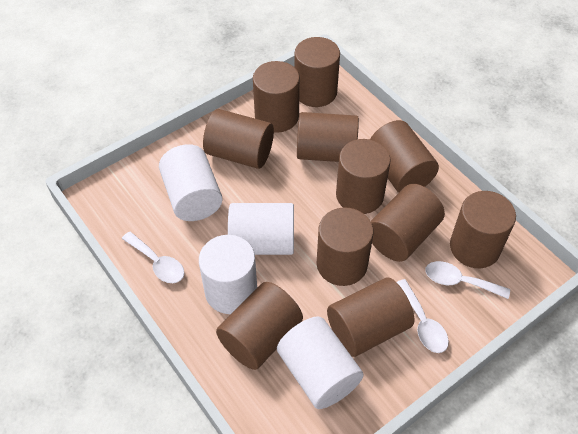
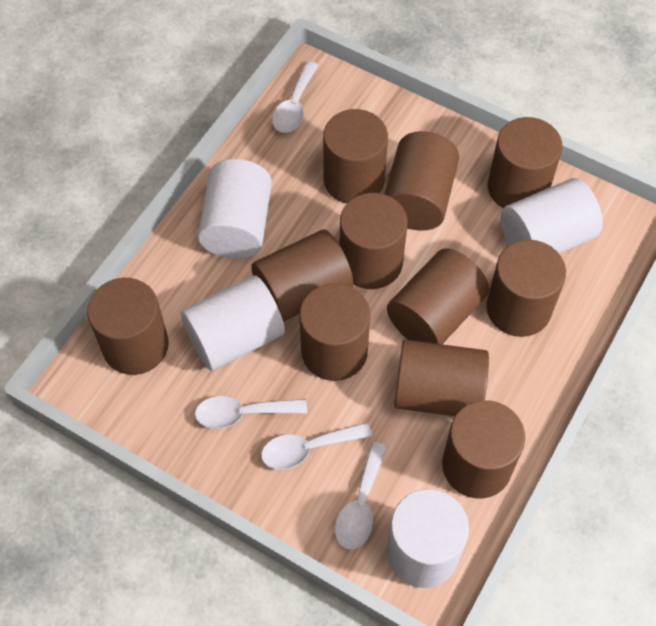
white spoon: [122,232,184,283] [397,279,449,353] [425,261,510,299] = 3 -> [195,396,307,429] [261,422,372,470] [272,61,318,133] [335,442,387,549] = 4

